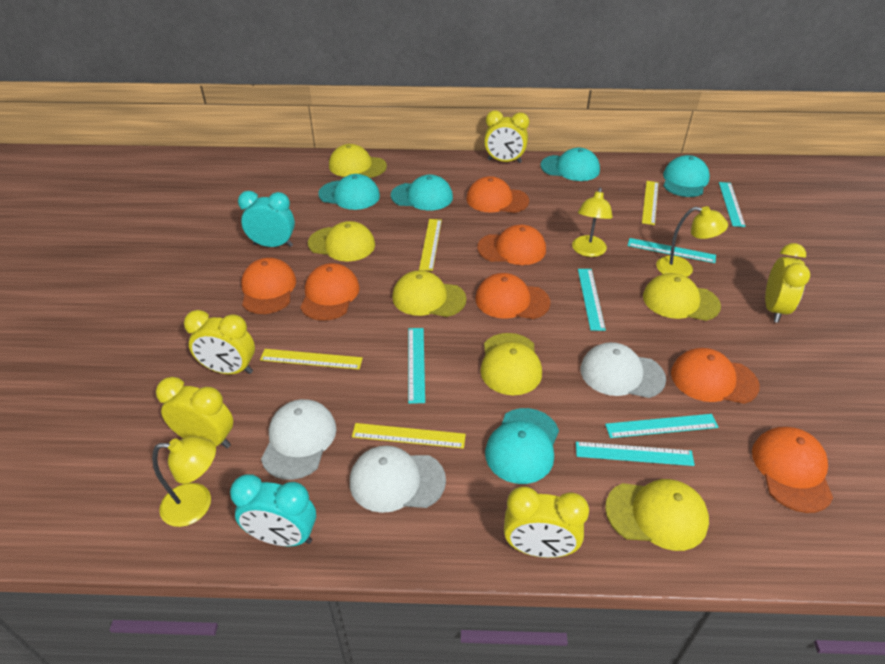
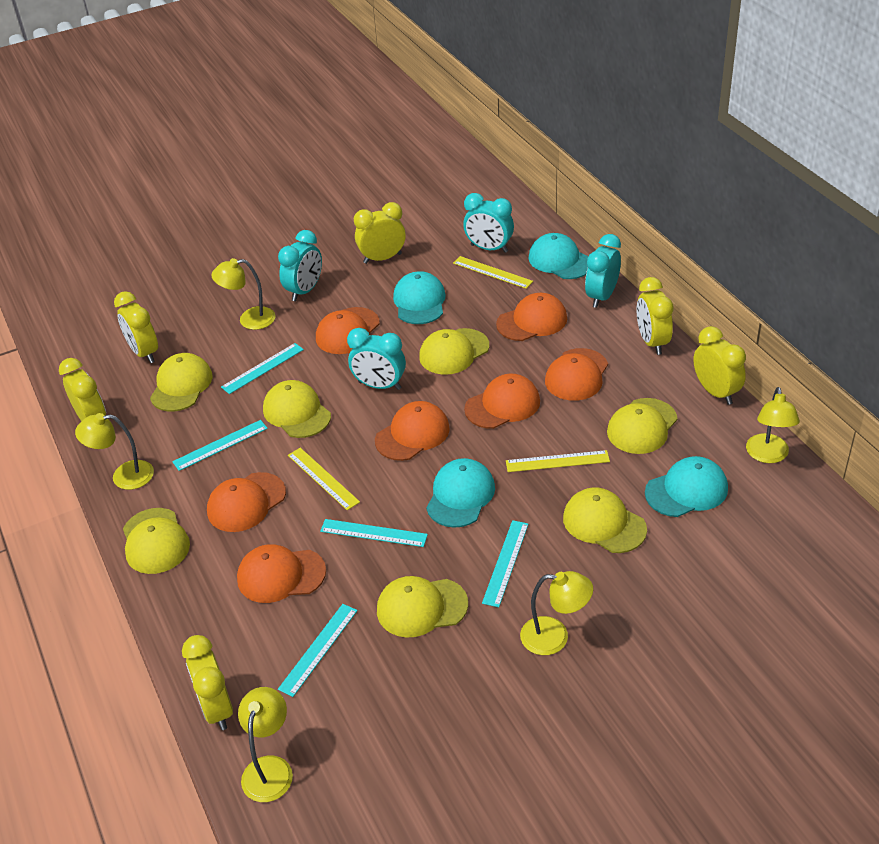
turquoise cap: [318,174,380,210] [391,175,453,210] [485,408,559,484] [541,148,600,181] [663,155,710,197] = 5 -> [393,271,446,324] [426,458,495,528] [528,233,588,279] [645,456,728,517] = 4
turquoise clock: [230,475,316,546] [238,191,295,247] = 2 -> [278,230,322,301] [347,328,406,390] [463,193,514,253] [585,234,621,308] = 4
turquoise ruler: [408,328,425,404] [576,442,695,466] [578,269,606,331] [605,414,718,438] [627,238,716,263] [719,182,746,227] = 6 -> [172,420,268,471] [221,343,304,394] [278,604,358,697] [320,519,428,547] [482,520,528,607] = 5
white cap: [261,399,337,480] [350,446,446,513] [580,342,666,398] = 3 -> none = 0
yellow cap: [308,221,375,262] [329,144,387,178] [392,270,466,317] [480,333,542,395] [605,479,709,551] [643,273,721,321] = 6 -> [123,508,190,574] [150,353,213,412] [263,380,331,438] [377,576,468,638] [419,328,489,375] [563,488,647,553] [607,398,678,454] = 7
yellow clock: [156,377,233,448] [184,310,255,374] [484,110,529,163] [504,487,589,558] [765,243,810,323] = 5 -> [59,358,106,421] [114,291,158,363] [182,635,233,730] [354,202,406,264] [637,277,674,355] [693,326,746,405] = 6
yellow lamp: [152,436,216,527] [572,187,613,257] [656,206,728,277] = 3 -> [75,413,154,490] [211,258,276,330] [238,687,293,802] [520,571,593,655] [746,387,800,463] = 5
yellow ruler: [260,349,363,370] [352,423,466,449] [419,219,442,271] [642,181,659,225] = 4 -> [288,448,360,510] [453,256,533,289] [506,450,610,472] = 3

